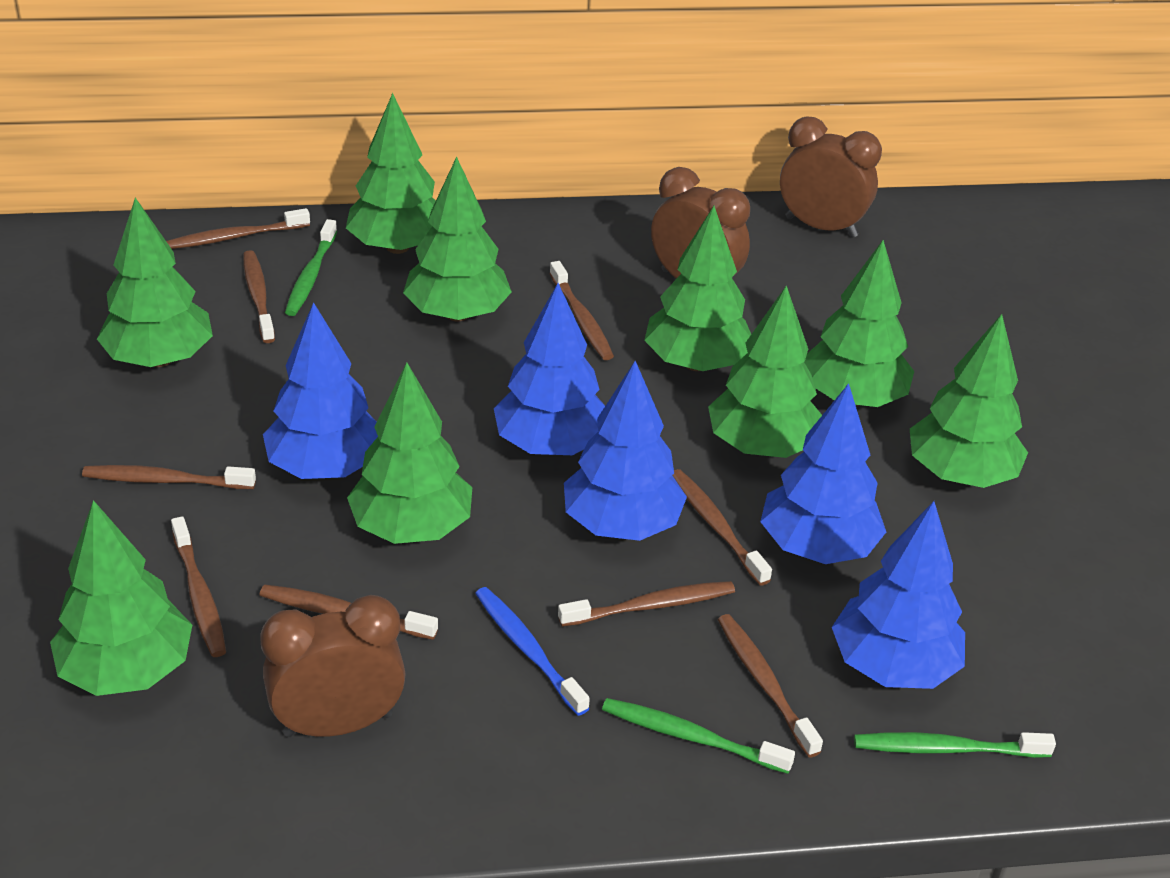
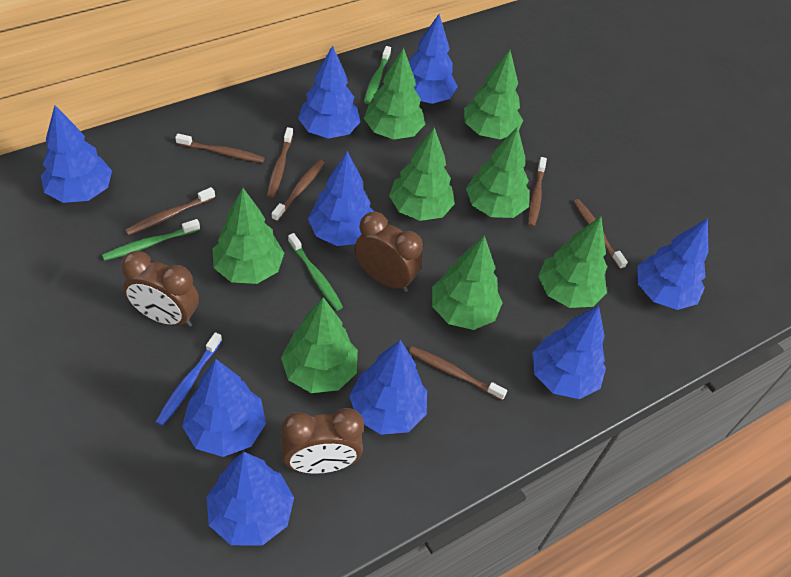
blue tree: [263,302,378,479] [494,283,605,455] [564,361,687,541] [760,383,886,564] [832,501,965,689] = 5 -> [41,105,112,203] [182,359,266,457] [206,452,294,546] [298,45,360,139] [308,151,375,246] [349,340,427,435] [409,14,458,104] [532,306,606,399] [638,218,708,310] = 9
brown toothbrush: [82,465,256,489] [166,208,310,249] [171,516,226,657] [243,250,275,343] [259,585,438,640] [549,261,614,360] [558,581,735,627] [672,469,772,586] [718,614,823,757] = 9 -> [125,187,215,235] [175,134,265,163] [267,127,293,198] [272,160,324,222] [409,346,507,400] [528,157,547,227] [573,199,628,269] = 7
green tree: [50,500,192,696] [97,197,213,367] [346,93,436,254] [347,362,473,544] [403,157,512,321] [644,206,751,371] [708,285,822,458] [804,240,914,407] [910,314,1028,488] = 9 -> [213,188,284,284] [281,297,358,393] [364,48,425,140] [389,127,455,221] [432,235,503,330] [464,50,523,139] [466,127,530,218] [538,216,607,308] = 8

